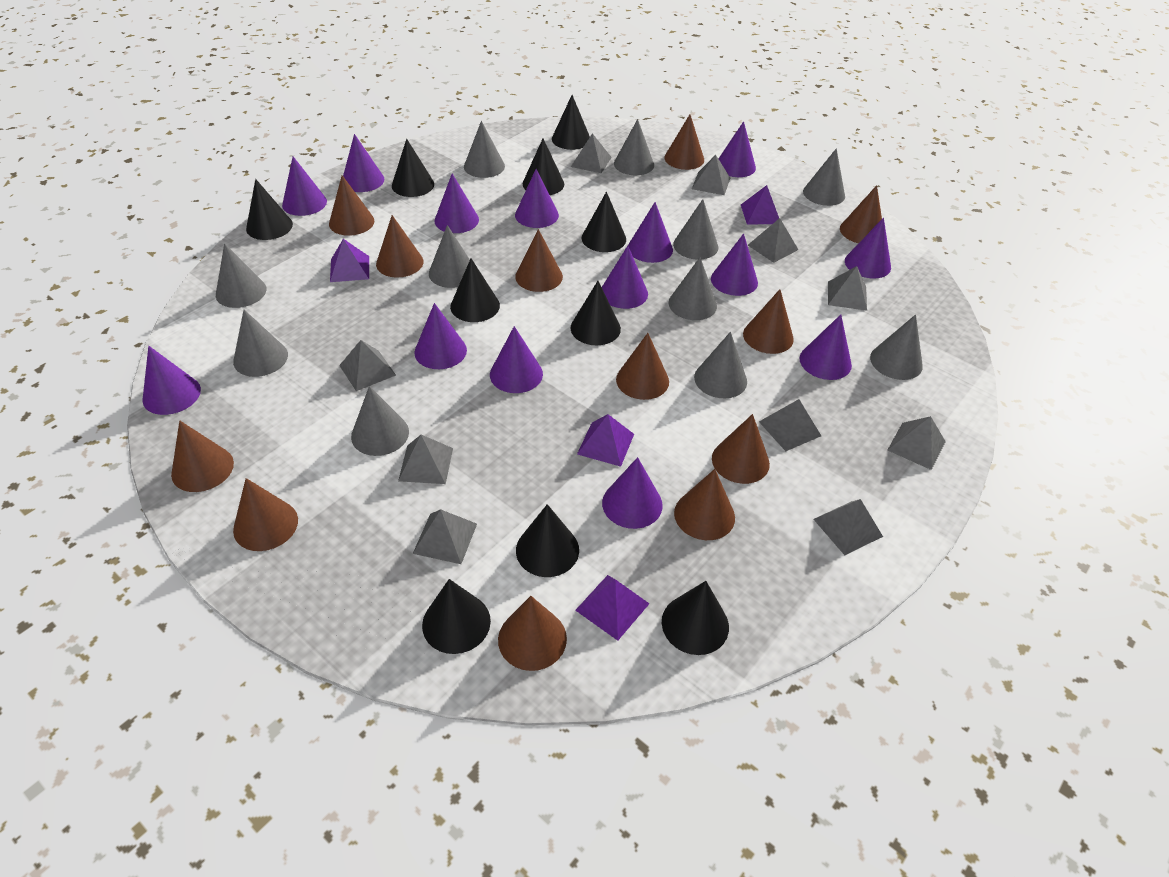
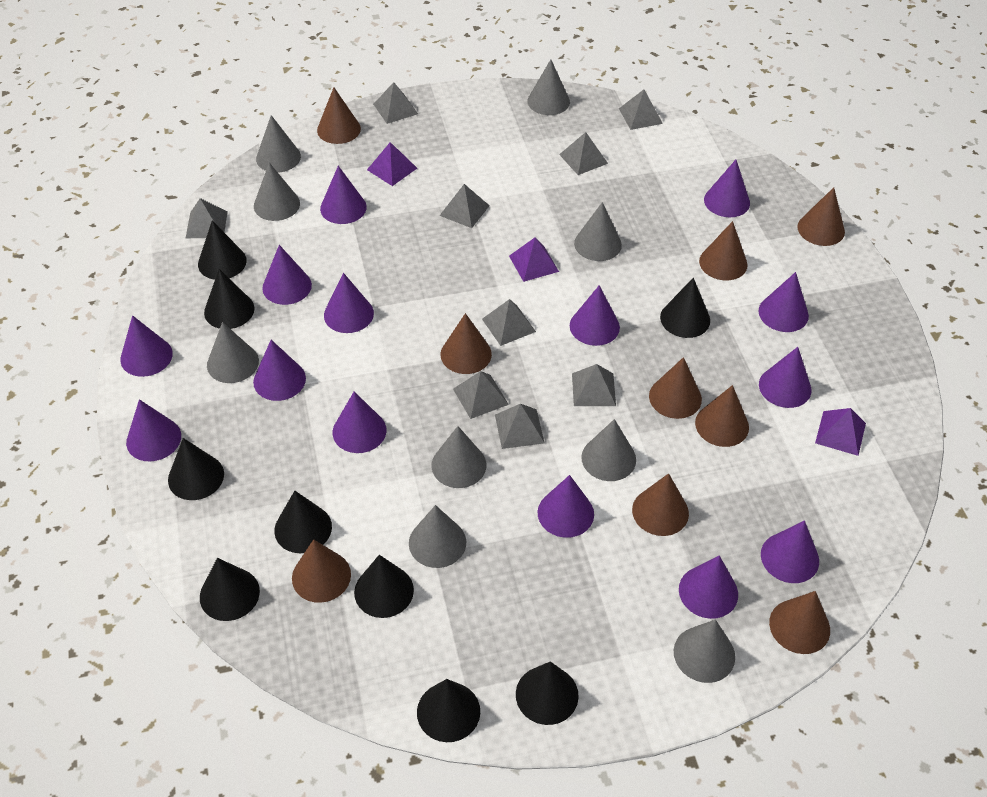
black cone: [246,179,293,240] [392,139,434,197] [422,579,491,654] [450,259,500,322] [516,504,579,577] [523,139,564,195] [552,95,590,150] [571,281,621,345] [582,192,626,252] [662,581,729,655] = 10 -> [168,438,224,500] [198,221,247,280] [200,558,260,621] [204,269,254,329] [274,491,332,553] [354,555,414,618] [417,679,480,742] [516,661,579,725] [660,278,710,338] = 9
brown cone: [171,421,234,492] [233,478,298,551] [329,175,374,236] [376,215,424,278] [498,596,567,671] [515,229,563,292] [616,333,669,400] [664,114,704,170] [674,469,735,540] [712,414,770,484] [743,289,794,354] [840,185,882,243] = 12 -> [292,539,351,603] [317,87,361,144] [441,313,492,374] [632,473,689,536] [649,357,702,419] [695,385,749,447] [699,221,747,280] [769,591,830,654] [797,187,845,246] = 9
grey cone: [216,243,267,308] [233,310,288,377] [351,386,409,456] [429,225,470,288] [464,121,505,178] [614,119,654,175] [669,257,717,320] [673,199,718,260] [694,332,747,398] [803,148,845,206] [870,314,923,380] = 11 -> [207,322,259,383] [254,163,300,221] [256,115,301,173] [409,505,466,568] [432,426,486,488] [527,59,570,115] [574,202,622,261] [581,419,636,481] [674,619,735,683] = 9
grey pyramid: [339,340,396,391] [398,435,453,484] [413,509,477,564] [571,133,612,173] [692,155,730,195] [748,218,798,263] [759,399,821,451] [814,499,883,555] [828,266,867,311] [888,416,946,470] = 10 -> [186,198,228,238] [373,82,418,124] [439,184,490,228] [453,371,509,419] [482,299,536,346] [495,404,545,449] [559,132,608,175] [572,364,616,406] [619,90,663,130] = 9
purple pyramid: [330,239,369,282] [575,575,649,641] [577,414,634,467] [741,185,779,225] = 4 -> [367,142,417,186] [509,237,559,282] [815,408,866,456] = 3

